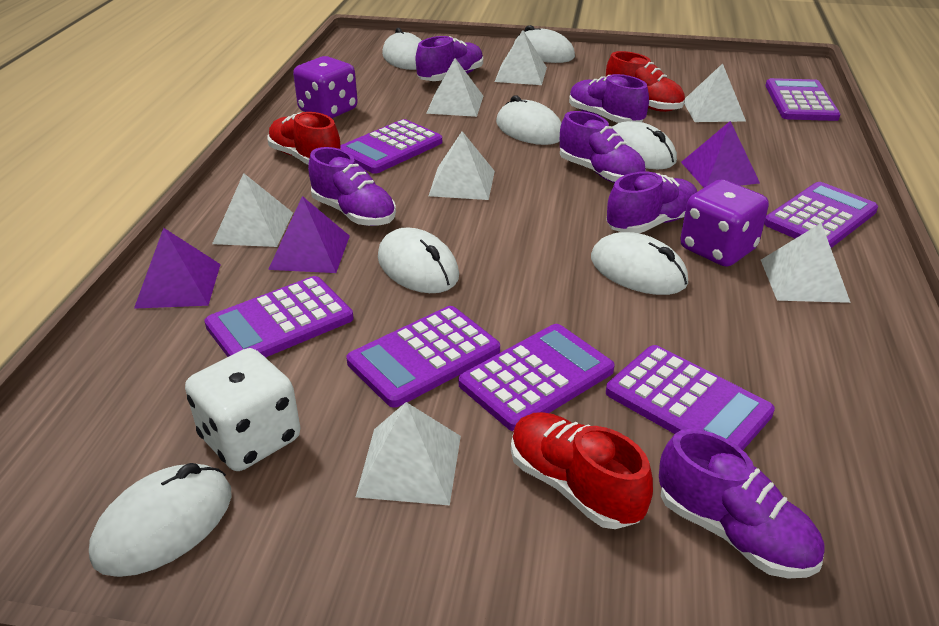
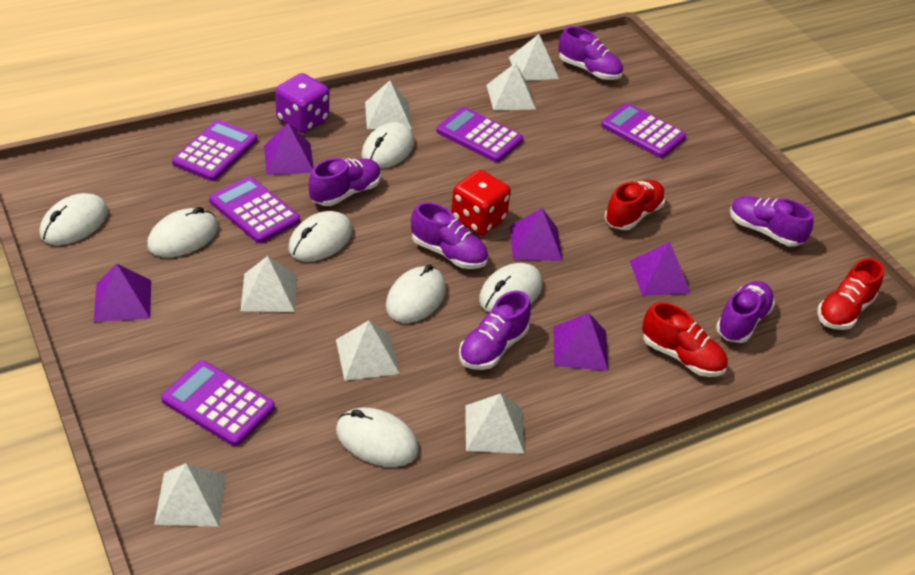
purple calculator: [204,276,353,358] [340,119,442,174] [346,306,500,408] [459,324,615,431] [606,345,775,450] [764,182,878,248] [765,78,841,121] = 7 -> [161,360,275,446] [172,120,257,181] [209,176,300,243] [436,107,523,162] [601,103,686,158] = 5
purple dice: [293,56,358,118] [680,179,769,267] = 2 -> [275,73,329,133] = 1
purple pyramid: [134,228,221,309] [268,196,350,273] [681,121,760,188] = 3 -> [94,264,151,322] [264,123,314,175] [510,208,563,261] [553,313,608,371] [630,242,691,296] = 5
red dice: none = 0 -> [451,170,511,235] = 1
white dice: [185,348,300,471] = 1 -> none = 0

